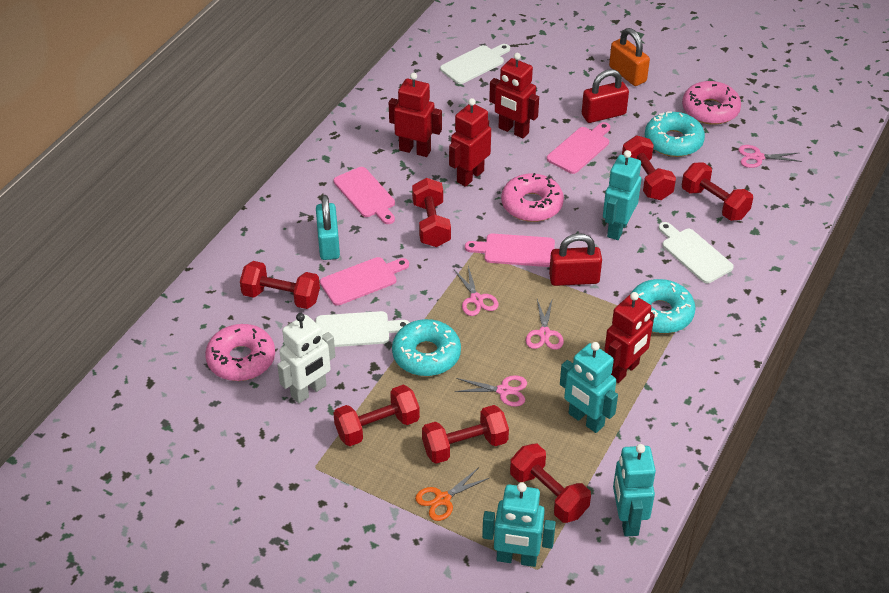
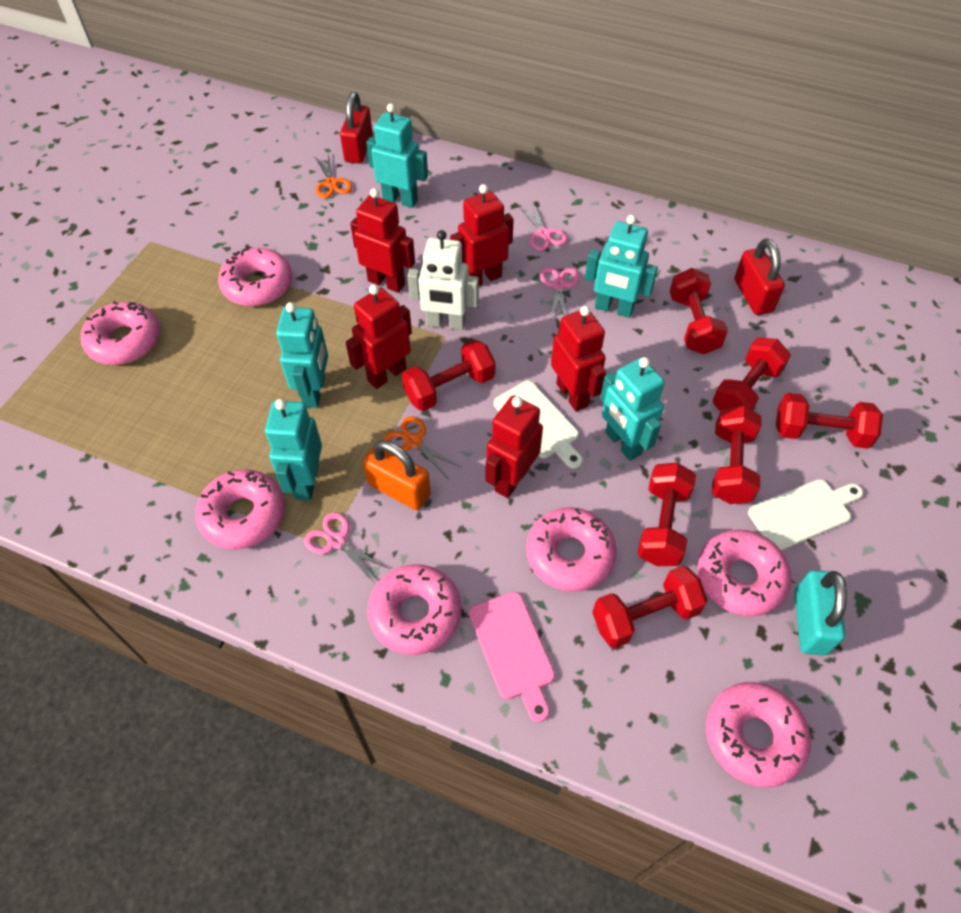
orange scissors: [415,467,489,521] = 1 -> [314,154,352,198] [384,416,462,478] = 2
pink cutting board: [320,257,409,306] [333,167,395,224] [465,234,555,267] [547,122,610,174] = 4 -> [469,592,555,722] = 1
pink donut: [205,324,275,381] [501,173,564,222] [682,81,741,125] = 3 -> [81,301,160,365] [196,469,285,550] [218,248,292,306] [367,564,461,655] [526,507,617,592] [697,530,792,616] [706,682,811,787] = 7
pink scissors: [454,266,499,316] [454,375,527,407] [526,299,564,350] [738,145,802,168] = 4 -> [304,512,389,583] [518,201,568,251] [540,267,579,320] = 3
red robot: [389,72,442,157] [449,98,491,187] [489,53,539,138] [604,292,655,383] = 4 -> [346,285,412,389] [350,188,415,293] [450,184,514,286] [486,395,543,498] [551,306,606,411] = 5
turquoise donut: [392,319,461,376] [631,279,696,333] [645,111,705,157] = 3 -> none = 0
turquoise robot: [482,482,556,567] [560,342,618,433] [603,150,641,240] [613,444,656,537] = 4 -> [265,399,322,501] [276,302,328,408] [366,103,428,208] [585,215,658,318] [600,357,665,461] = 5
white cutting board: [316,311,410,347] [440,44,510,84] [659,222,734,283] = 3 -> [494,381,583,469] [748,479,863,550] = 2

